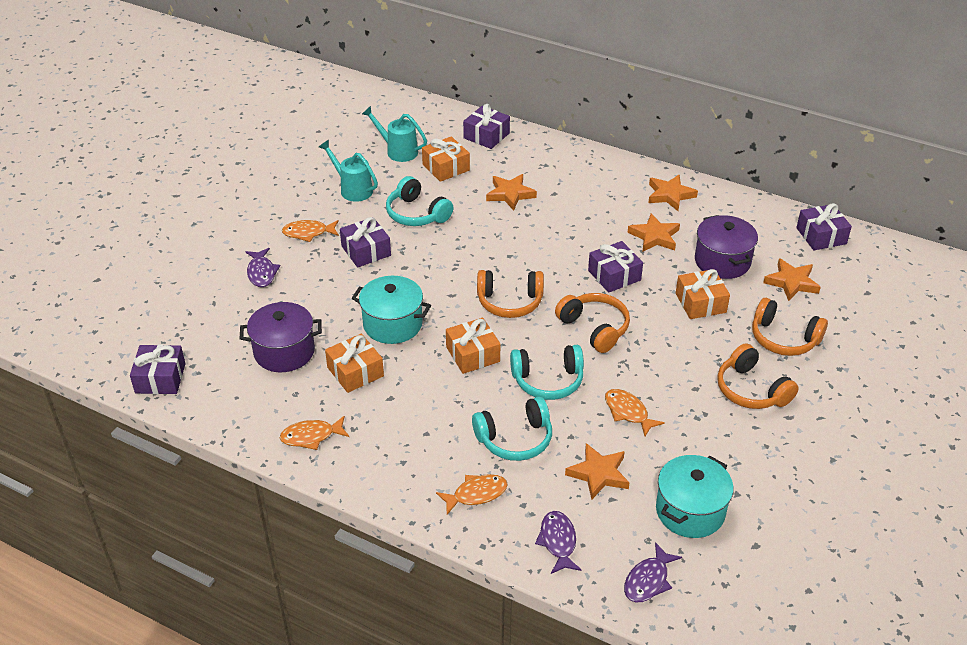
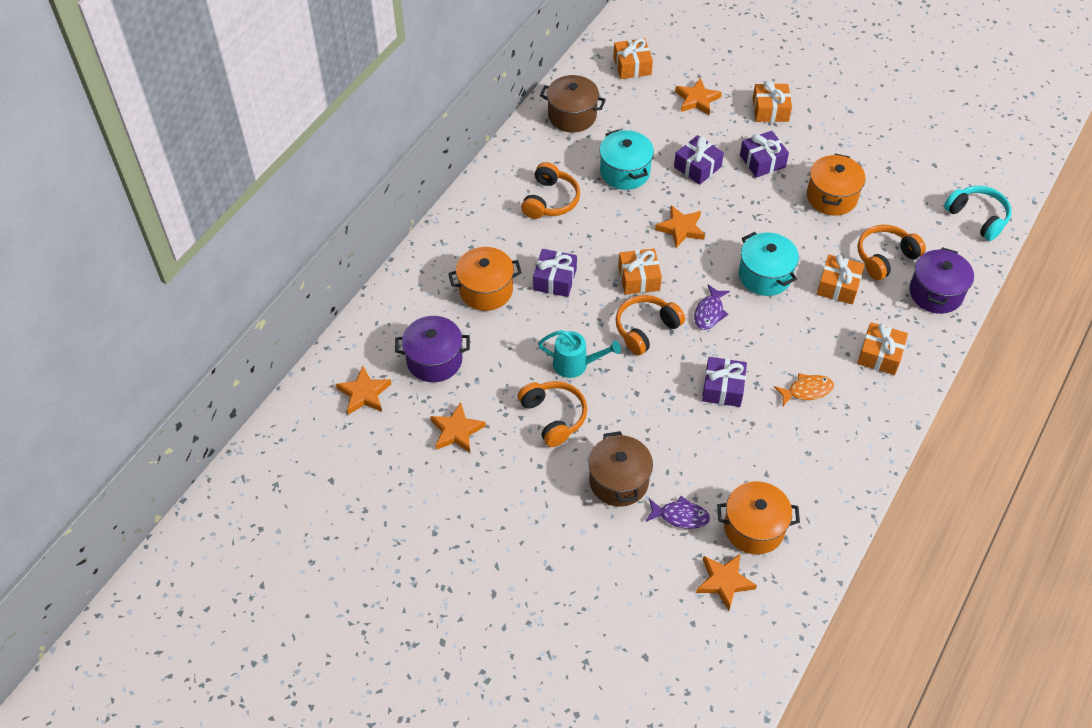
brown pot: none = 0 -> [540,75,606,132] [588,431,653,507] = 2
orange fish: [280,416,349,450] [282,220,339,242] [436,474,508,515] [605,389,665,436] = 4 -> [774,373,834,406] = 1
orange gift: [325,334,384,393] [422,136,470,182] [446,318,500,374] [676,269,730,319] = 4 -> [613,38,653,79] [618,249,662,295] [753,81,792,122] [817,254,865,304] [857,322,908,375] = 5
orange pot: none = 0 -> [448,247,522,311] [717,481,800,555] [807,153,866,215] = 3
purple fish: [245,248,280,287] [535,511,582,574] [624,542,682,603] = 3 -> [646,496,710,529] [694,284,730,330] = 2
purple gift: [130,344,186,394] [340,217,391,267] [463,104,510,149] [588,241,643,293] [796,203,852,250] = 5 -> [533,249,577,297] [674,135,724,185] [702,357,747,407] [740,131,789,178] = 4
turquoise headphones: [386,176,454,226] [472,397,552,461] [510,345,584,400] = 3 -> [944,186,1011,241] = 1
turquoise watering can: [319,140,378,202] [362,106,427,162] = 2 -> [538,330,621,378] = 1

